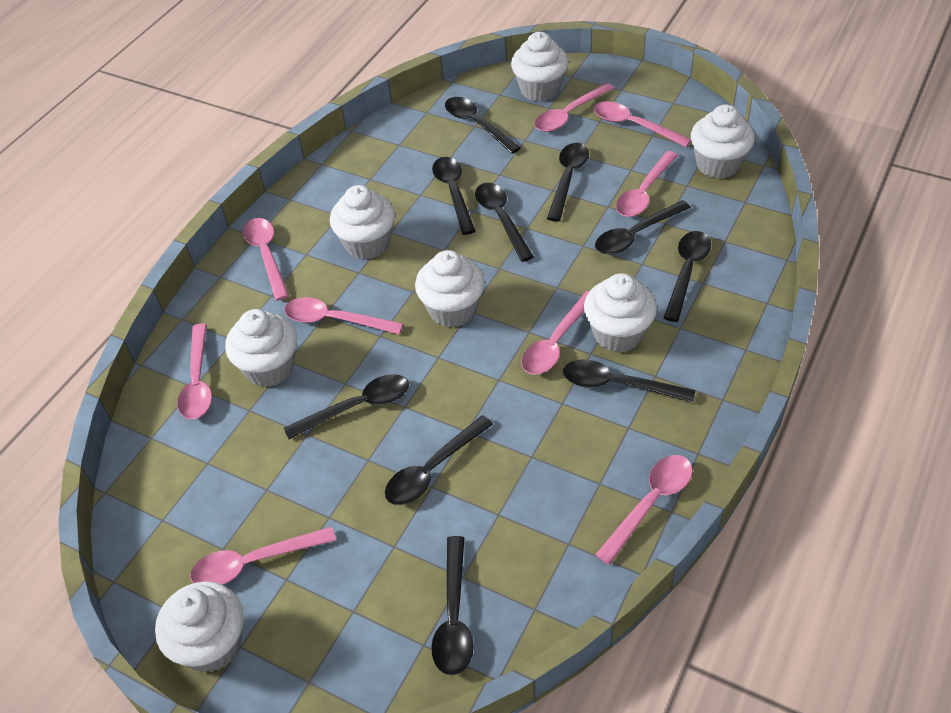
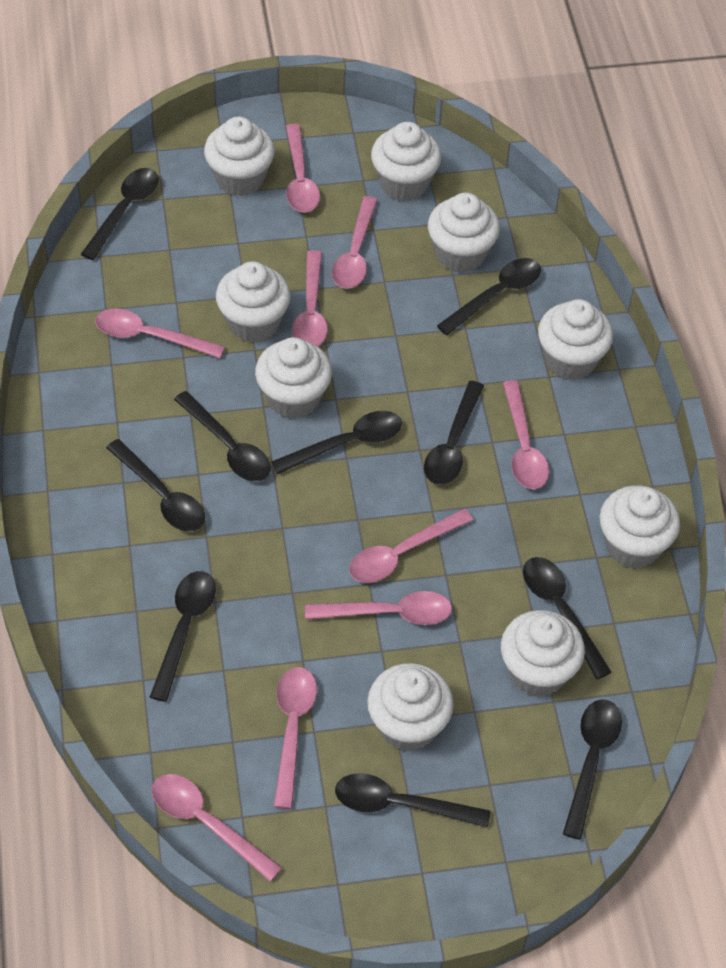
white cupcake: [155,581,244,672] [225,309,297,387] [330,185,395,260] [415,250,485,328] [511,32,569,102] [584,273,657,353] [691,105,755,179] = 7 -> [204,117,275,196] [216,261,291,343] [255,337,332,419] [367,663,454,752] [371,122,442,201] [428,193,500,273] [501,610,585,697] [538,299,613,380] [599,485,680,568] = 9

